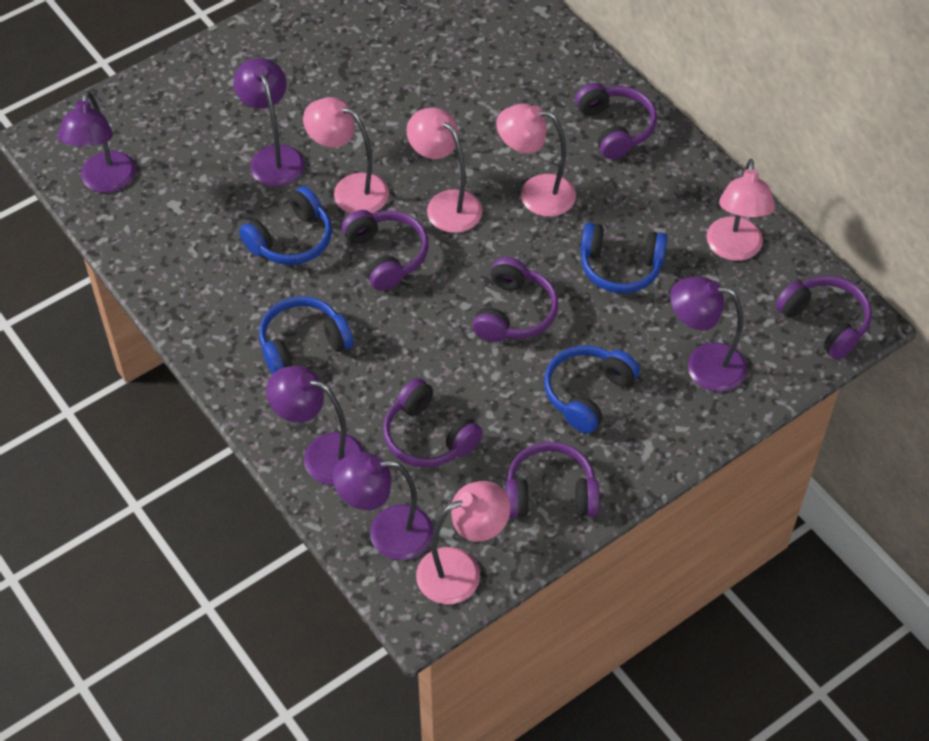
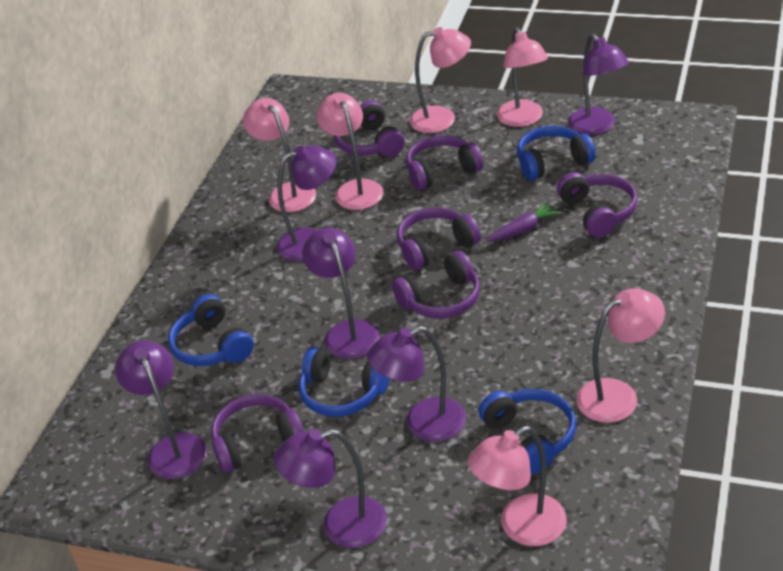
pink lamp: [303,97,389,214] [406,108,483,233] [416,481,510,604] [496,104,576,217] [707,159,775,261] = 5 -> [243,98,317,212] [316,93,383,210] [410,27,471,133] [468,426,567,546] [497,27,548,127] [576,288,665,423] = 6
purple carrot: none = 0 -> [486,202,561,242] = 1
purple lamp: [58,91,136,193] [234,58,305,187] [266,366,364,485] [332,452,433,560] [670,276,747,392] = 5 -> [115,340,207,479] [274,429,387,548] [276,145,336,261] [302,228,380,359] [367,326,466,442] [568,33,629,135] = 6

